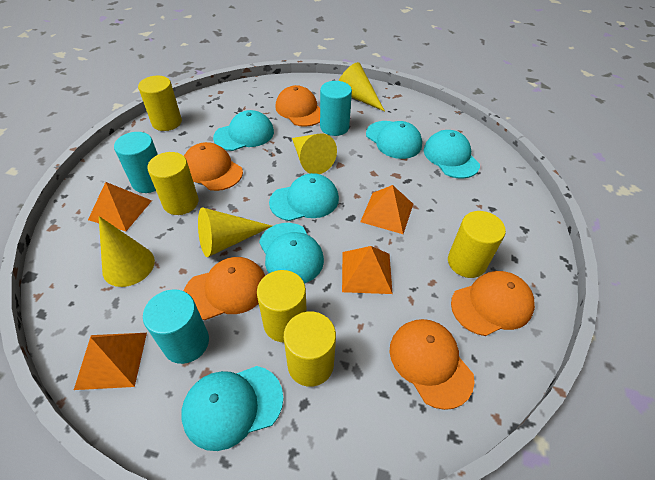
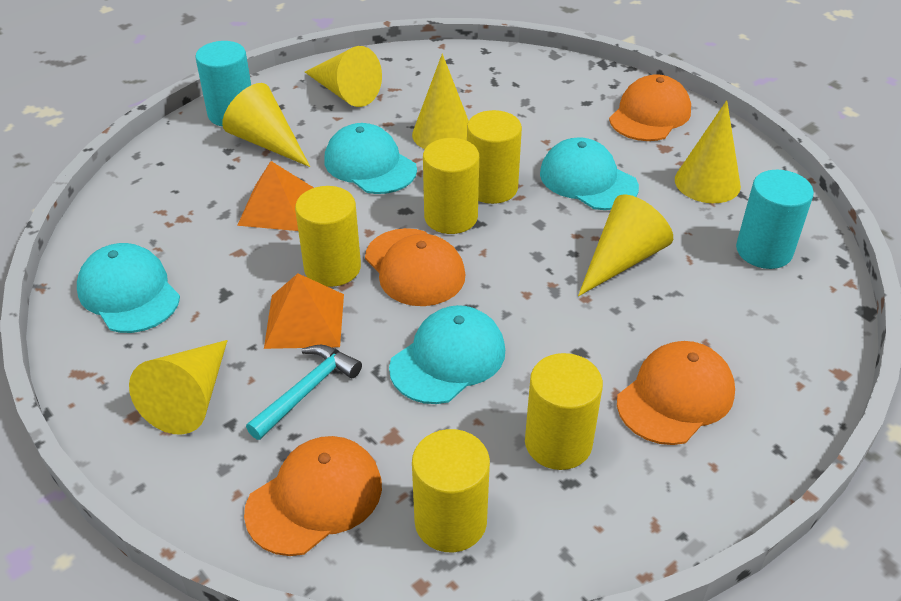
orange cap: [184,142,243,191] [184,257,265,320] [275,85,320,127] [390,319,475,410] [451,271,535,336] = 5 -> [244,436,382,556] [365,228,465,306] [609,74,691,141] [617,341,735,445] = 4
orange pyramid: [74,333,147,390] [88,182,152,231] [342,246,393,294] [360,185,413,234] = 4 -> [237,161,314,231] [264,273,344,349] = 2
turquoise cap: [181,366,283,451] [213,110,274,151] [259,223,324,283] [269,173,339,221] [366,121,422,159] [424,130,480,179] = 6 -> [77,243,180,333] [324,123,417,194] [389,305,505,404] [540,137,639,210] = 4
turquoise cylinder: [114,132,158,193] [143,289,209,364] [320,81,352,136] = 3 -> [196,41,251,126] [736,170,814,269] = 2
turquoise hammer: none = 0 -> [246,345,362,440] = 1
yellow cone: [99,216,155,287] [198,207,272,257] [292,133,337,174] [338,62,385,111] = 4 -> [129,340,228,435] [222,83,310,167] [305,46,382,107] [412,54,469,149] [578,194,673,296] [675,100,741,203] = 6

